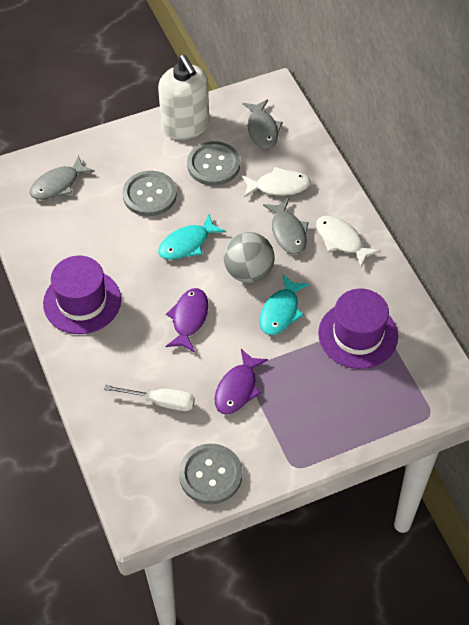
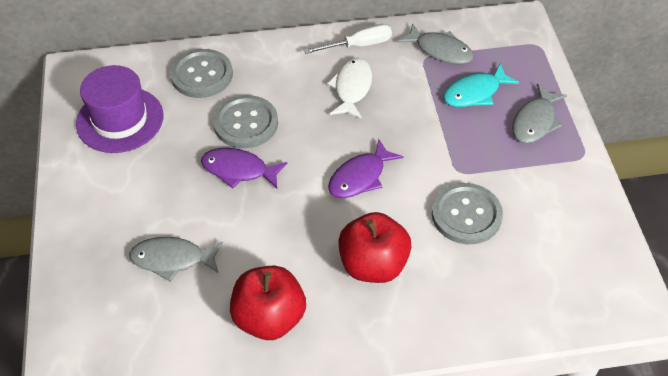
grey ball: [224,232,275,283] = 1 -> none = 0
purple hat: [43,256,121,334] [318,289,398,369] = 2 -> [76,65,164,153] = 1
red apple: none = 0 -> [230,266,306,340] [338,212,411,283] = 2
turquoise fish: [158,214,226,260] [260,274,309,335] = 2 -> [443,63,520,107] = 1
white fish: [242,167,311,197] [316,216,380,267] = 2 -> [327,58,372,119] = 1
white soap dispenser: [158,55,209,140] = 1 -> none = 0

